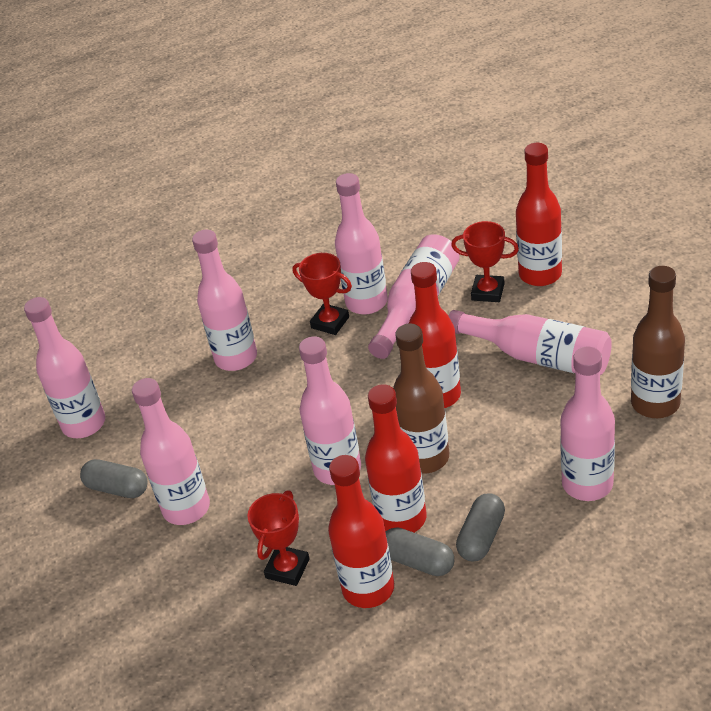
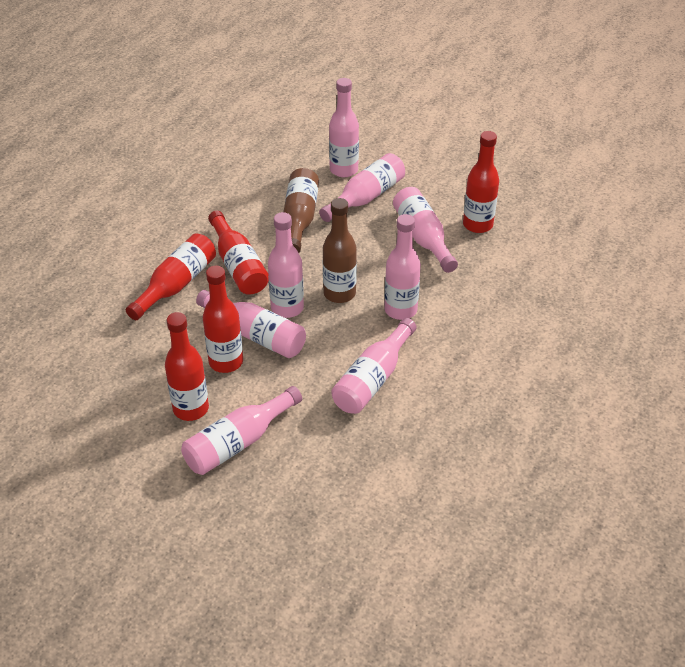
grey capsule: [80,459,147,498] [386,527,454,576] [456,493,505,561] = 3 -> none = 0
red bottle: [328,455,394,608] [365,384,427,533] [409,262,461,408] [516,143,562,286] = 4 -> [126,233,216,320] [165,312,209,421] [203,266,243,373] [208,210,269,295] [463,131,499,233] = 5
red trophy: [247,491,310,586] [293,253,352,335] [451,221,519,302] = 3 -> none = 0

